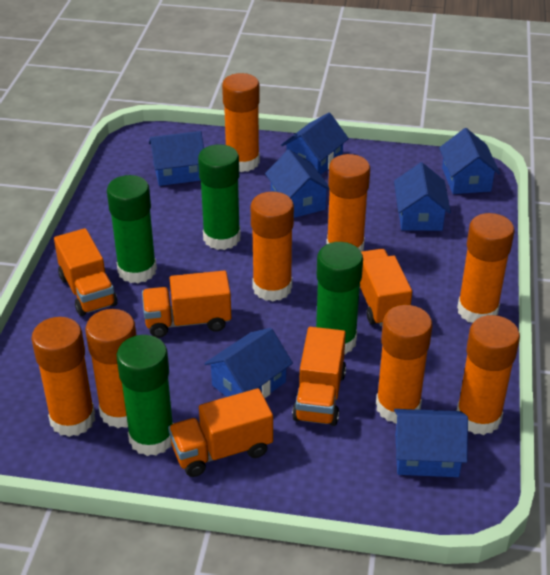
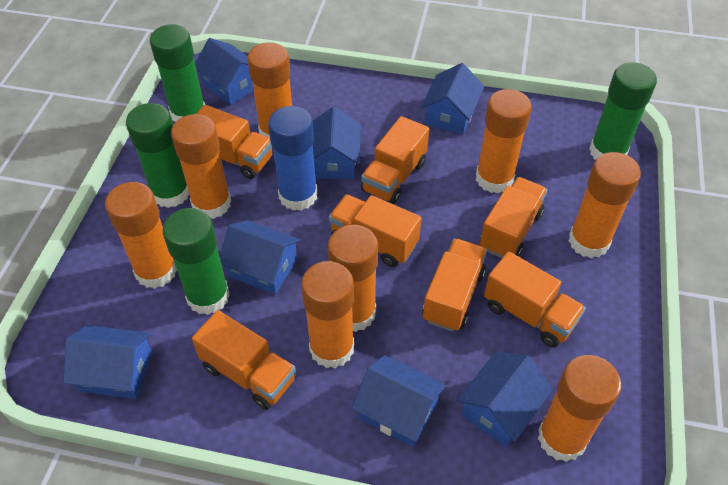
blue glue stick: none = 0 -> [268,106,317,211] = 1
orange truck: [54,228,117,316] [142,270,232,338] [168,388,273,477] [292,327,346,426] [360,249,412,326] = 5 -> [192,310,296,410] [196,105,273,179] [329,194,421,267] [361,116,429,204] [422,238,487,332] [480,177,548,258] [484,251,586,348] = 7

